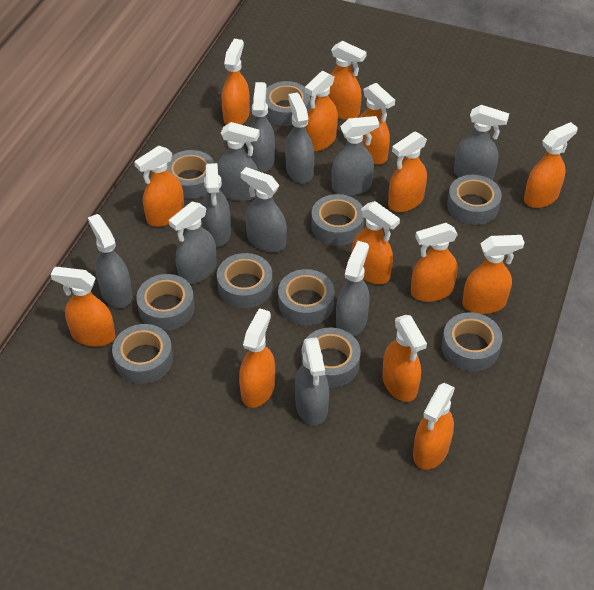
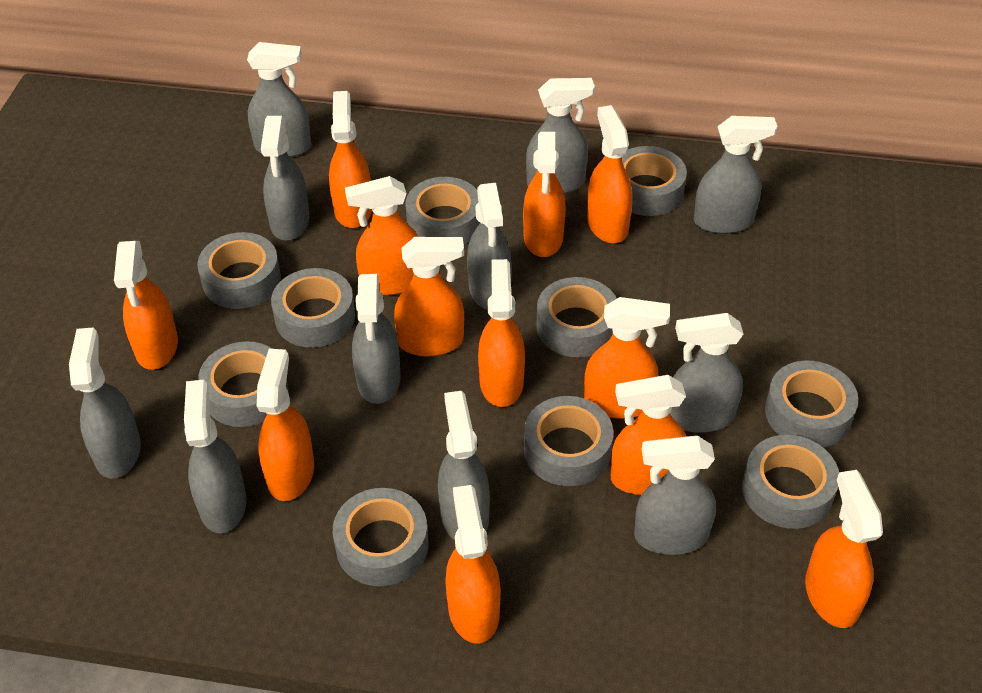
orange spray bottle: [51,267,116,347] [134,146,184,227] [221,39,250,125] [239,308,275,408] [305,71,338,151] [328,41,367,120] [352,201,400,284] [359,83,395,164] [382,315,427,402] [388,132,427,212] [411,223,458,302] [413,383,455,470] [462,235,525,314] [524,122,578,208] = 14 -> [114,241,178,370] [257,349,314,501] [329,91,372,228] [345,176,418,296] [394,237,464,357] [445,485,501,643] [478,259,525,407] [523,132,566,257] [584,297,670,419] [587,105,633,243] [611,375,686,495] [805,470,883,628] = 12

